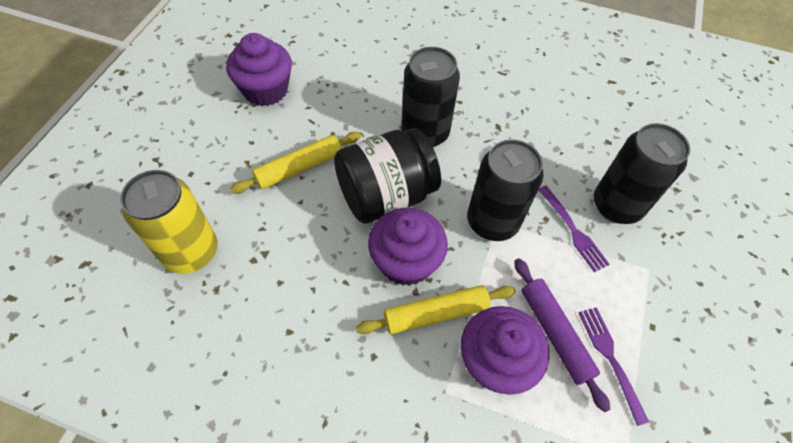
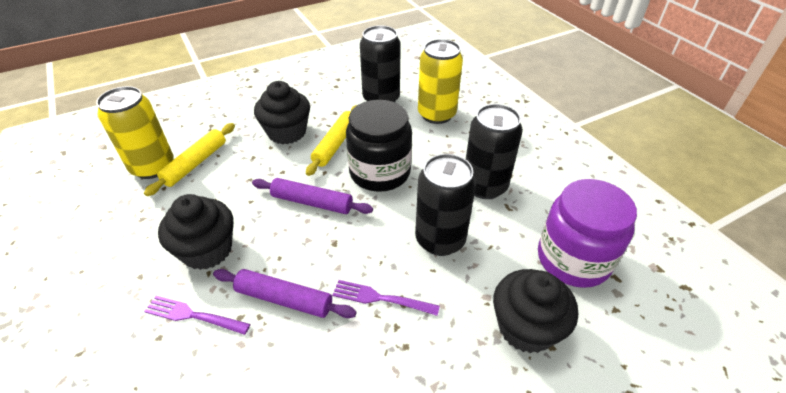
black cupcake: none = 0 -> [158,194,233,270] [254,81,310,144] [493,269,578,353] = 3
purple cupcake: [226,33,292,106] [368,208,448,286] [461,306,549,395] = 3 -> none = 0
purple jar: none = 0 -> [538,179,637,288] = 1
purple rolling pin: [514,258,611,412] = 1 -> [213,269,356,318] [252,178,373,214] = 2
yellow can: [120,170,218,274] = 1 -> [96,86,173,179] [418,39,463,124] = 2

